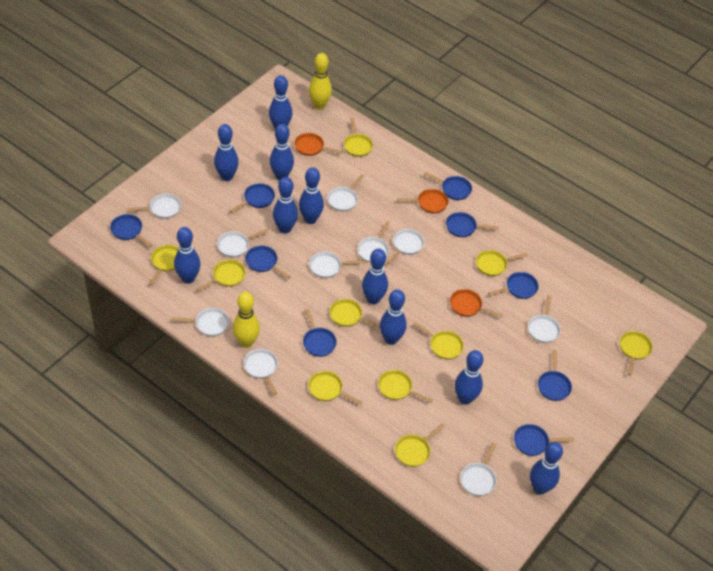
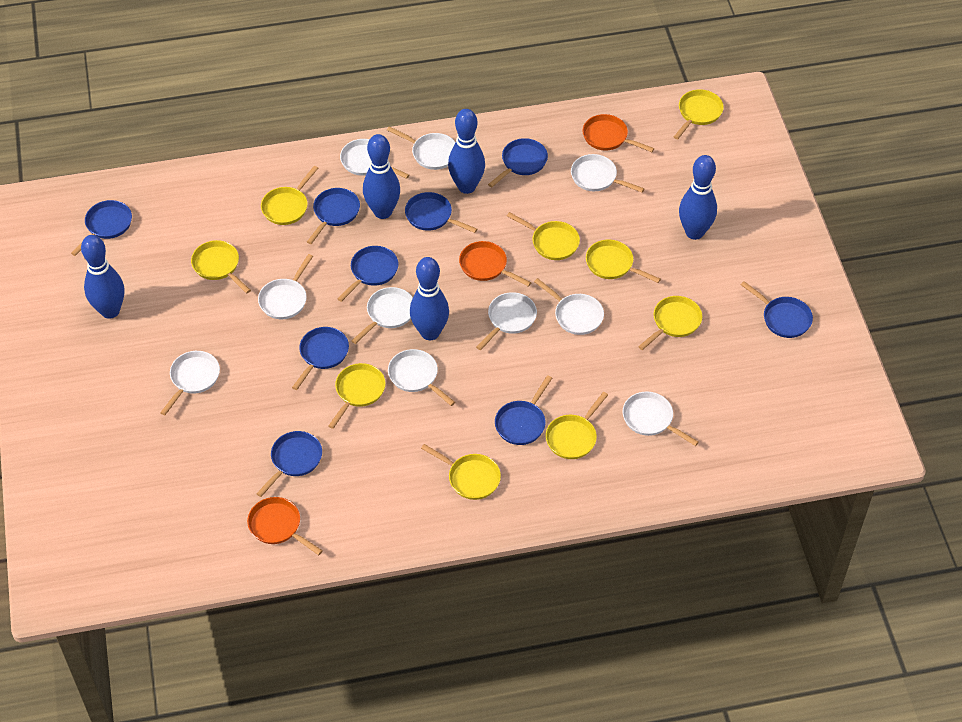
blue bowling pin: [174,227,201,284] [214,124,239,181] [269,75,292,129] [270,124,294,180] [273,177,298,234] [299,167,324,224] [362,249,388,304] [380,289,407,345] [455,350,483,405] [530,442,563,495] = 10 -> [81,235,124,319] [363,134,400,219] [410,257,449,340] [448,109,485,194] [679,155,717,240] = 5
yellow bowling pin: [233,292,260,348] [309,53,332,110] = 2 -> none = 0
yellow pan: [149,245,179,286] [197,260,246,292] [308,371,362,405] [329,299,380,328] [344,118,373,157] [378,370,433,403] [395,424,445,467] [413,322,464,360] [476,250,528,276] [620,331,653,375] = 10 -> [191,240,251,294] [261,166,318,225] [328,363,386,429] [421,444,501,500] [507,212,580,260] [546,392,608,459] [586,240,661,283] [638,296,702,350] [674,89,724,139] = 9

